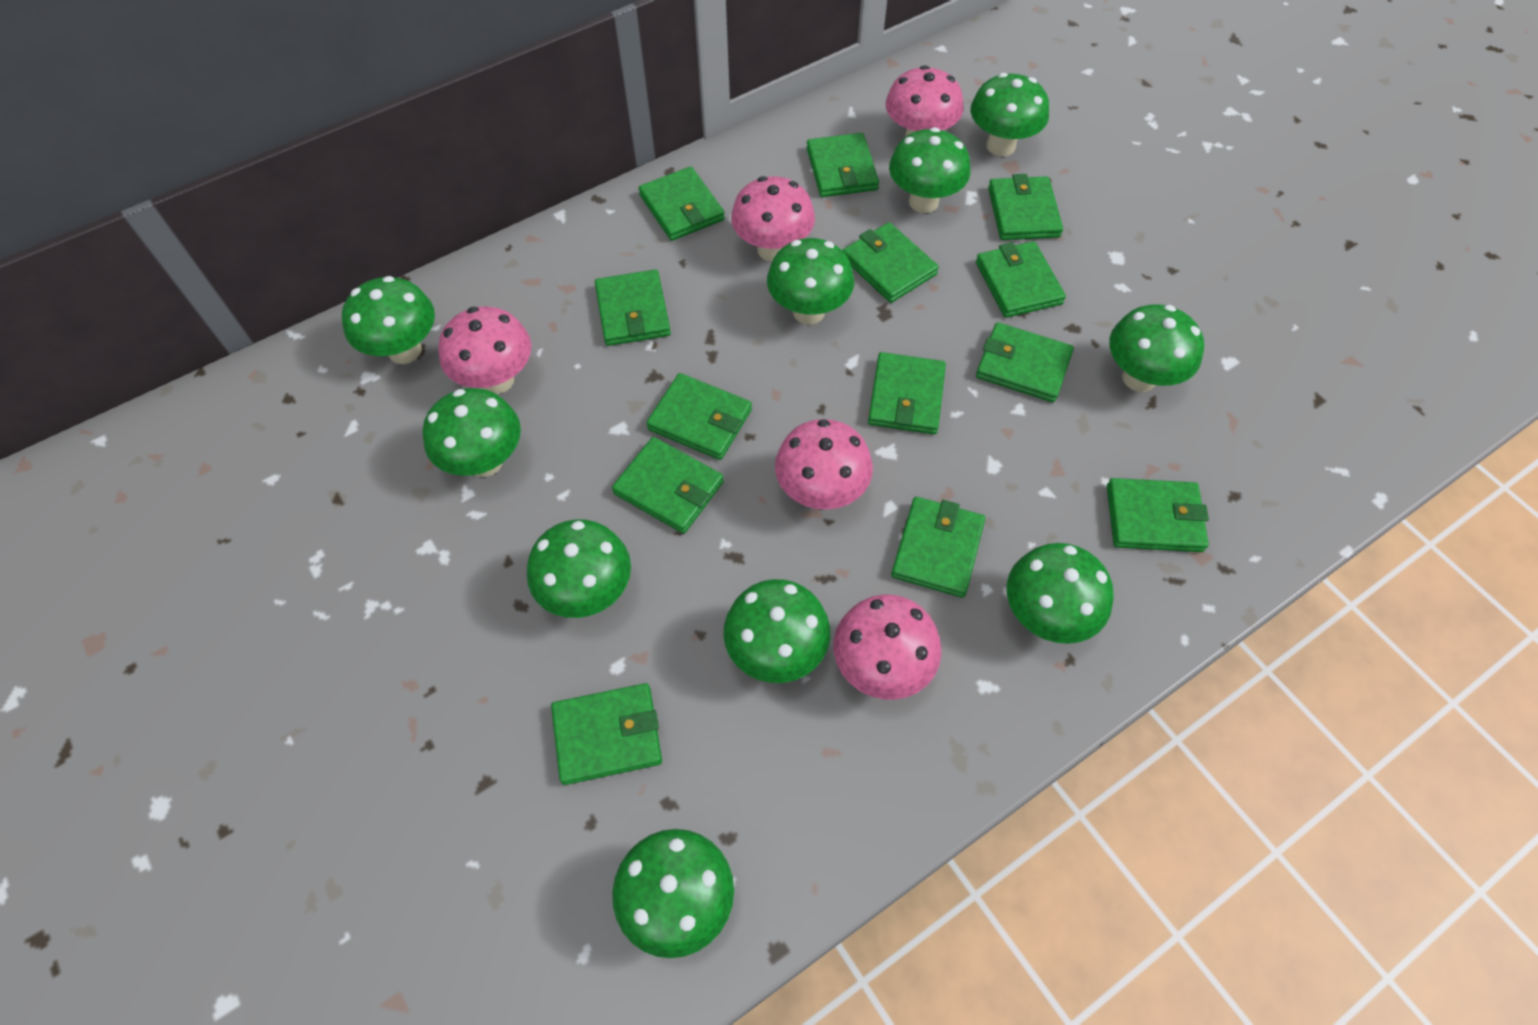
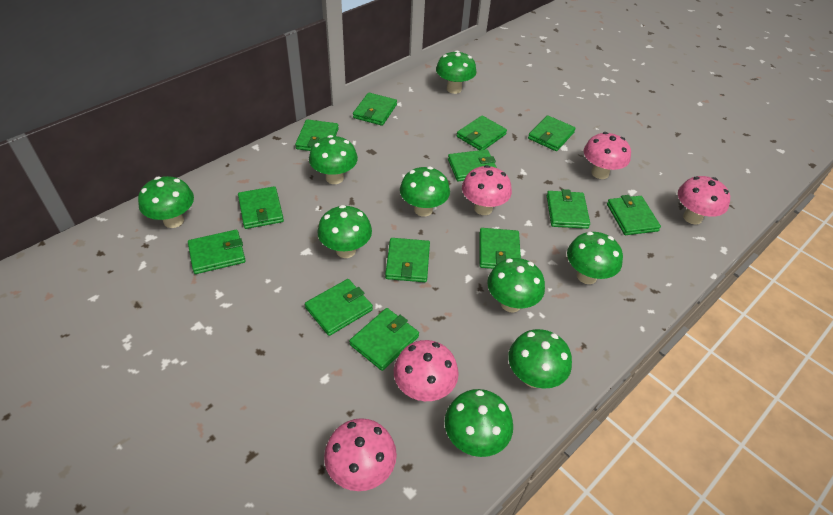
green mushroom: [342,276,435,364] [423,388,521,477] [527,519,631,618] [612,829,734,958] [723,579,830,683] [767,238,854,325] [889,127,970,213] [971,73,1049,156] [1007,543,1114,644] [1109,304,1204,392] = 10 -> [138,176,194,228] [309,135,358,184] [317,205,372,258] [400,167,450,217] [436,50,476,94] [445,389,513,457] [487,258,545,312] [508,329,572,389] [567,232,623,284] = 9

